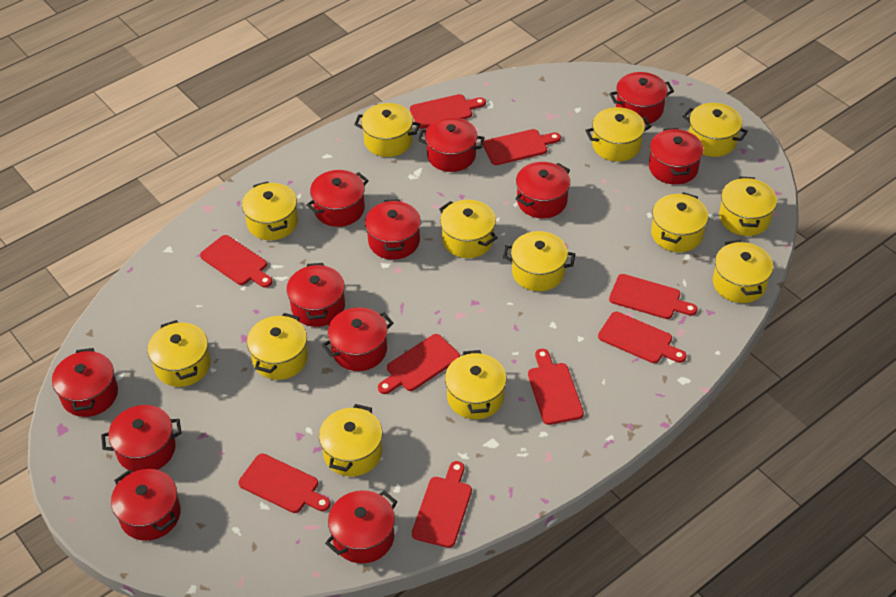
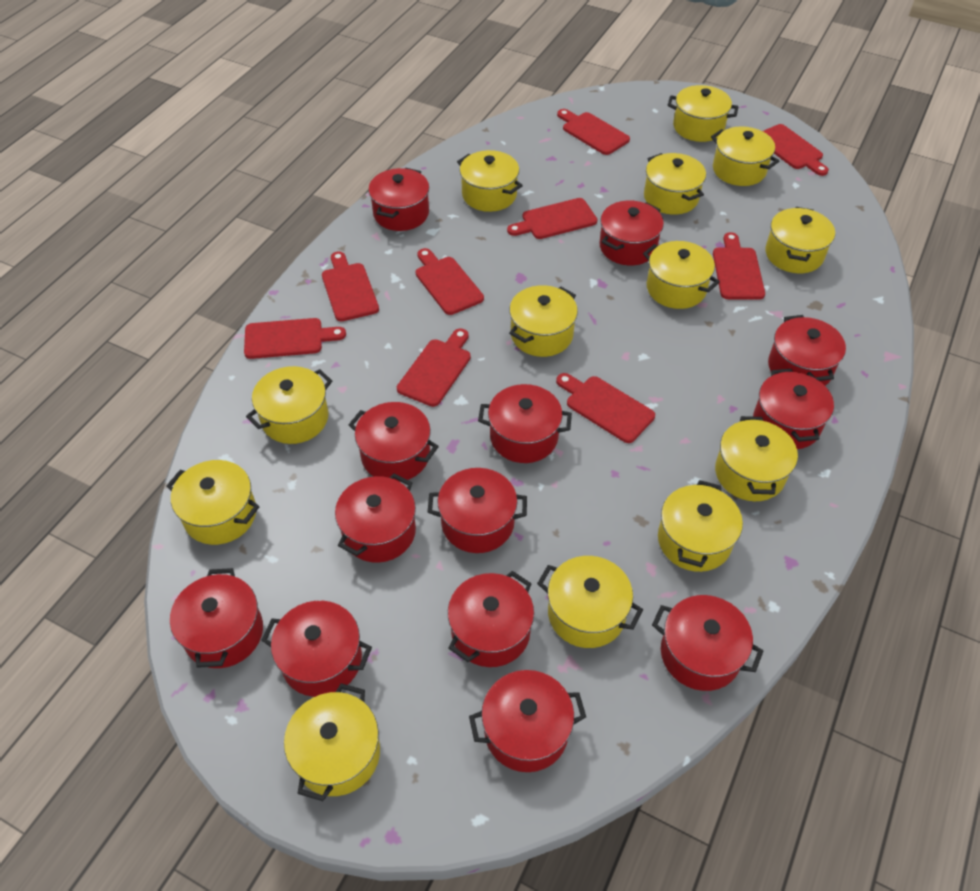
red pot: [52,348,118,417] [101,405,182,472] [111,469,181,541] [286,263,345,327] [307,170,369,227] [322,307,393,371] [325,490,398,564] [365,199,421,260] [418,117,485,172] [515,162,570,218] [609,72,674,124] [649,128,704,185] = 12 -> [170,568,263,668] [261,601,372,697] [335,474,416,563] [349,402,439,482] [368,168,429,231] [428,468,527,553] [448,571,534,667] [469,670,586,772] [478,384,572,463] [599,201,664,265] [652,595,763,691] [753,369,834,449] [768,315,846,385] = 13

